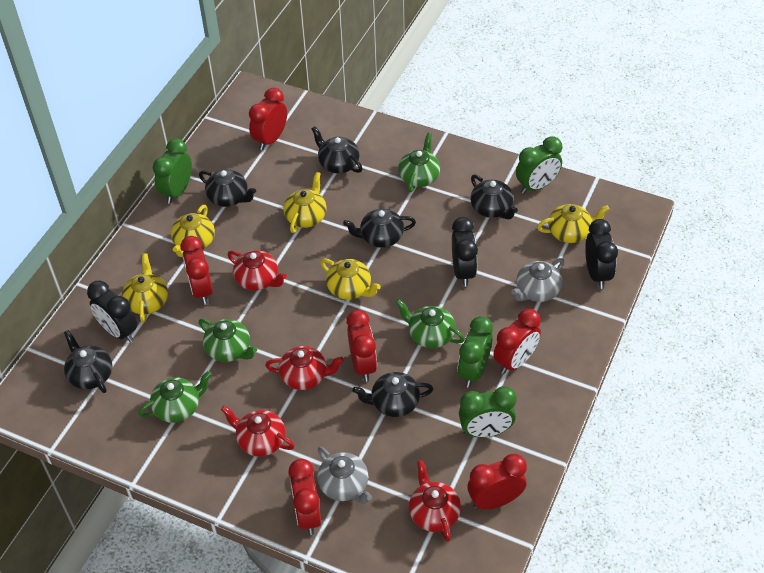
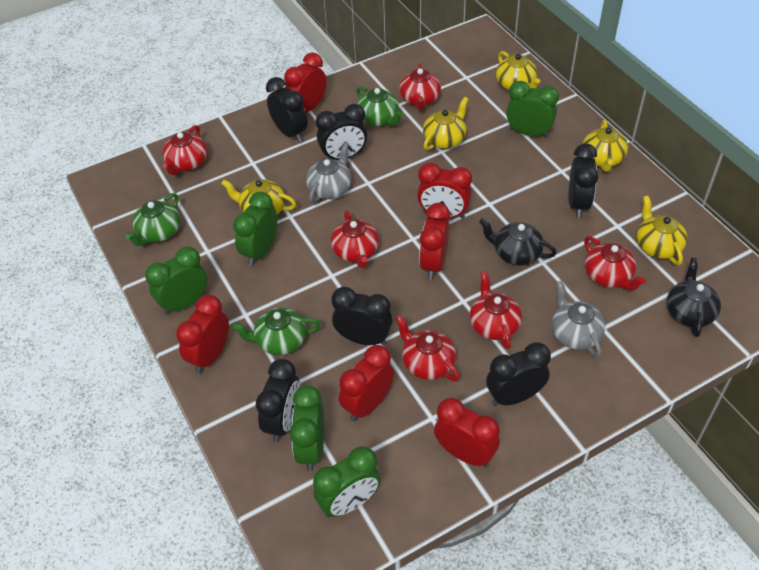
black clock: [87,281,137,342] [452,217,478,287] [585,219,618,289] = 3 -> [256,359,300,442] [266,77,308,142] [316,104,367,160] [331,287,392,345] [486,342,551,406] [569,143,598,218] = 6
black teapot: [64,330,112,393] [199,169,256,207] [311,126,363,173] [343,209,416,248] [352,372,433,417] [470,174,518,219] = 6 -> [479,218,557,266] [667,258,721,337] = 2
green clock: [153,138,192,204] [458,316,493,388] [459,386,517,437] [516,136,563,194] = 4 -> [145,247,207,315] [233,192,277,266] [290,385,324,471] [313,446,381,517] [506,81,559,137] = 5
green teapot: [138,371,212,423] [199,319,257,362] [396,299,465,348] [398,133,440,192] = 4 -> [125,193,180,246] [231,307,321,355] [356,86,403,126] = 3
red teapot: [221,406,294,457] [227,250,287,291] [265,346,344,390] [409,460,461,542] = 4 -> [162,125,207,175] [331,210,379,268] [396,315,460,382] [399,63,441,110] [470,271,522,349] [584,236,646,291] = 6

